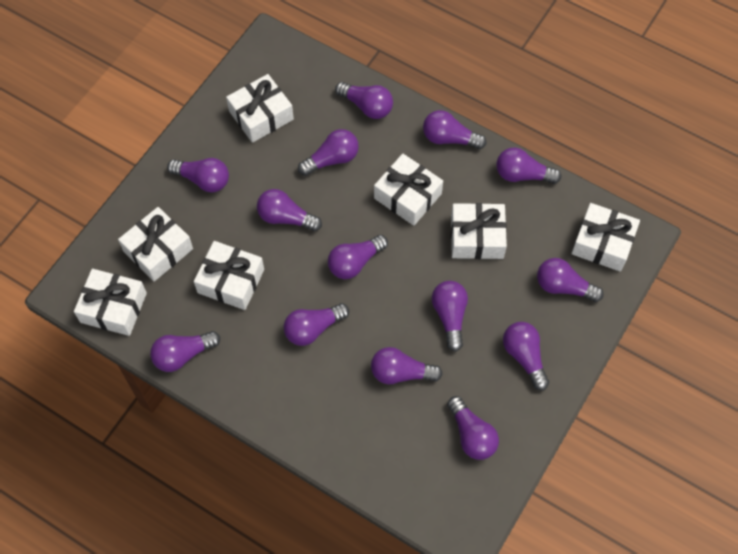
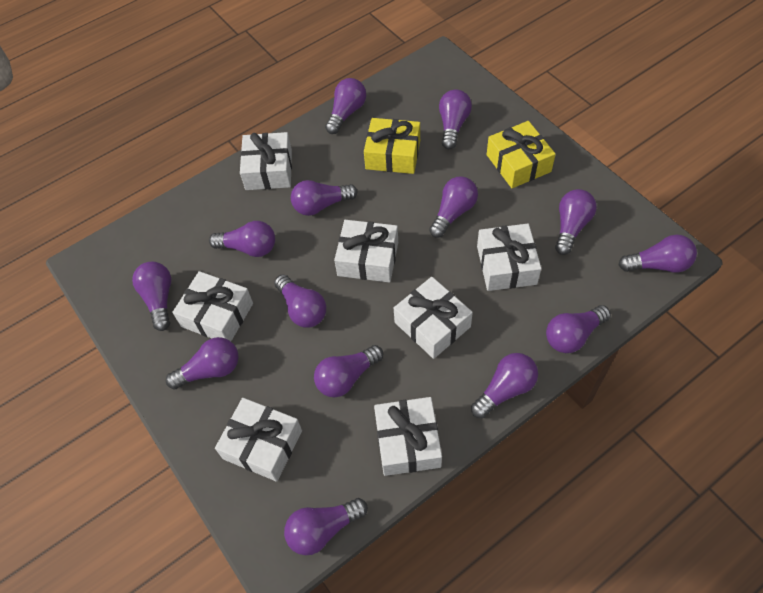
yellow gift: none = 0 -> [364,118,420,174] [487,121,556,188] = 2

